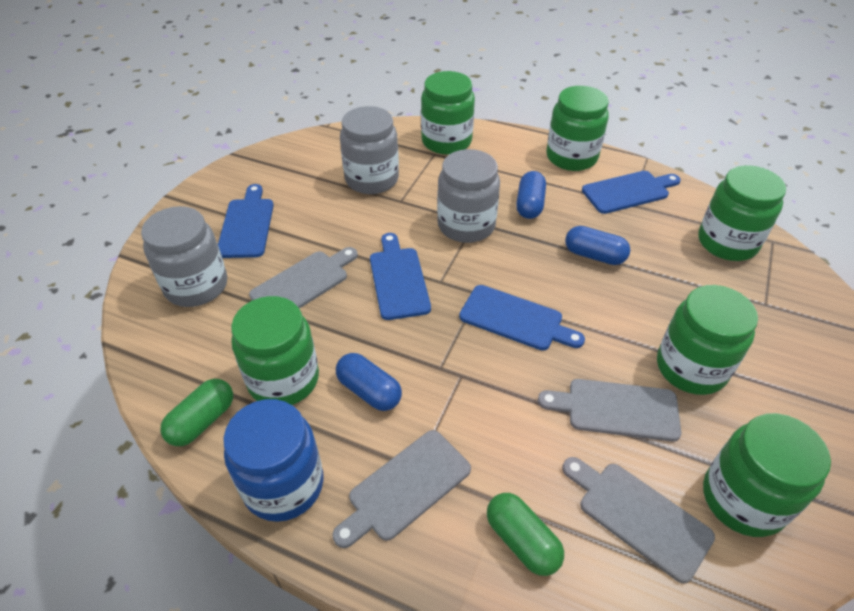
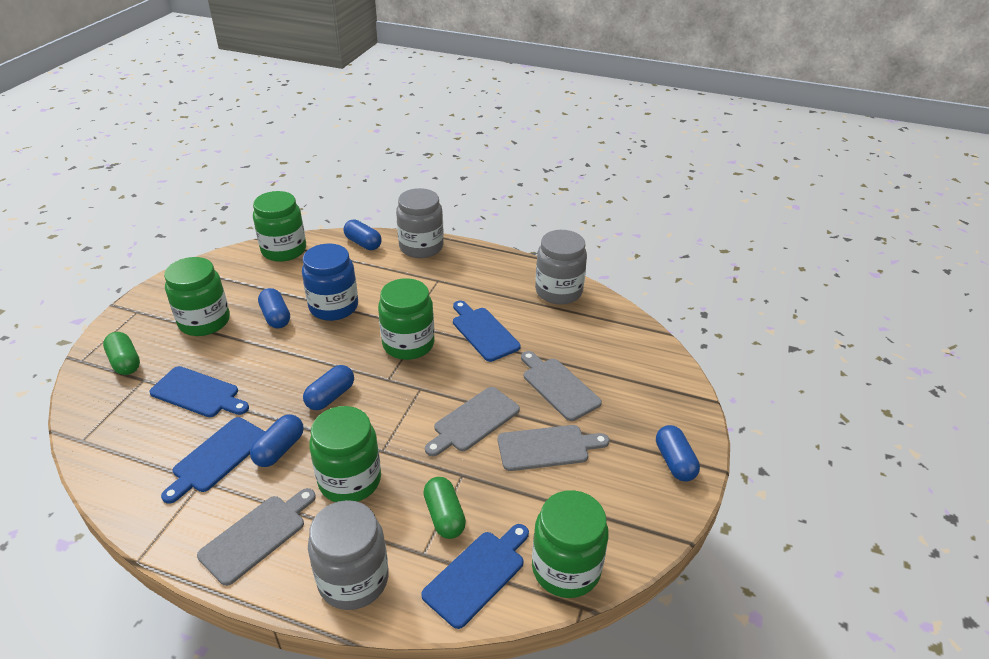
blue capsule: [336,353,402,411] [516,171,546,219] [565,226,630,265] = 3 -> [250,414,304,467] [258,288,290,329] [303,365,354,410] [343,220,382,250] [656,425,700,482] = 5
green jar: [231,296,319,405] [421,71,475,154] [546,86,609,171] [657,285,758,395] [698,165,786,261] [703,413,831,537] = 6 -> [164,257,230,336] [253,191,306,262] [309,406,381,502] [378,278,434,360] [532,490,609,598] = 5

